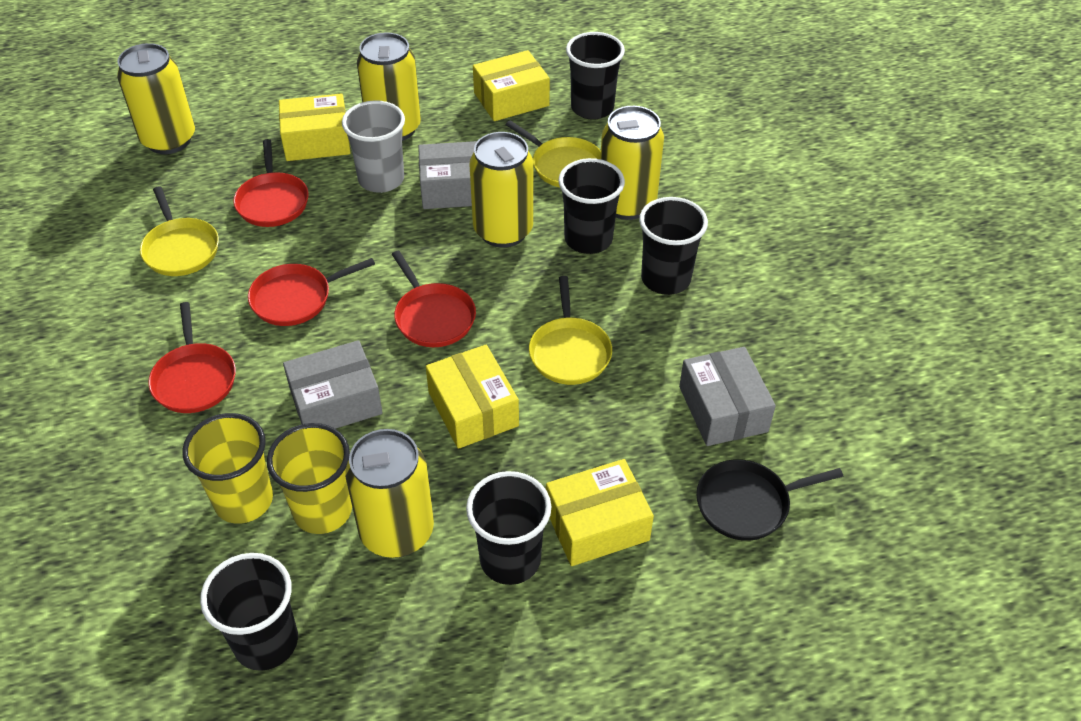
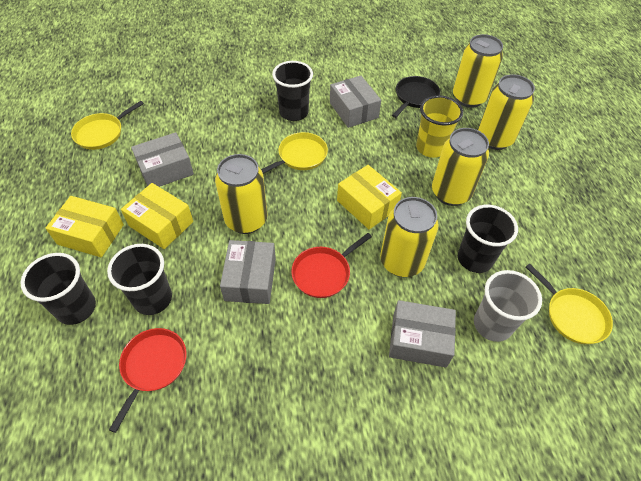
black cup: [200,553,298,671] [466,471,551,585] [558,158,625,254] [566,32,625,120] [639,197,708,295] = 5 -> [20,253,96,325] [107,244,172,315] [272,61,313,121] [458,205,518,273] = 4
grey box: [283,340,383,429] [418,141,477,209] [679,347,776,446] = 3 -> [131,132,194,187] [220,240,276,304] [330,76,381,128] [389,300,456,368] = 4
red pan: [148,302,236,413] [233,139,309,227] [248,258,375,326] [392,251,476,347] = 4 -> [109,328,187,433] [291,233,372,298] = 2
yellow box: [279,93,350,161] [426,345,519,449] [473,50,550,121] [546,459,654,566] = 4 -> [45,196,124,257] [121,183,193,249] [337,165,402,230] = 3
yellow cup: [182,413,273,524] [267,423,352,534] = 2 -> [416,95,463,158] = 1

